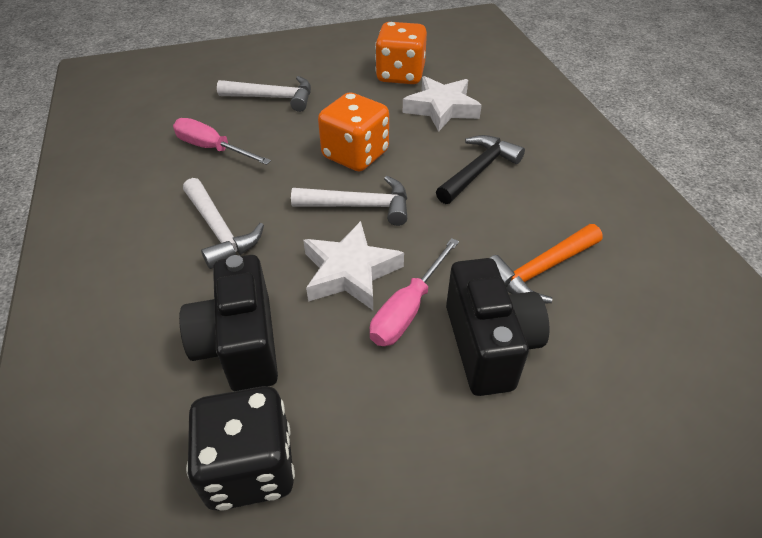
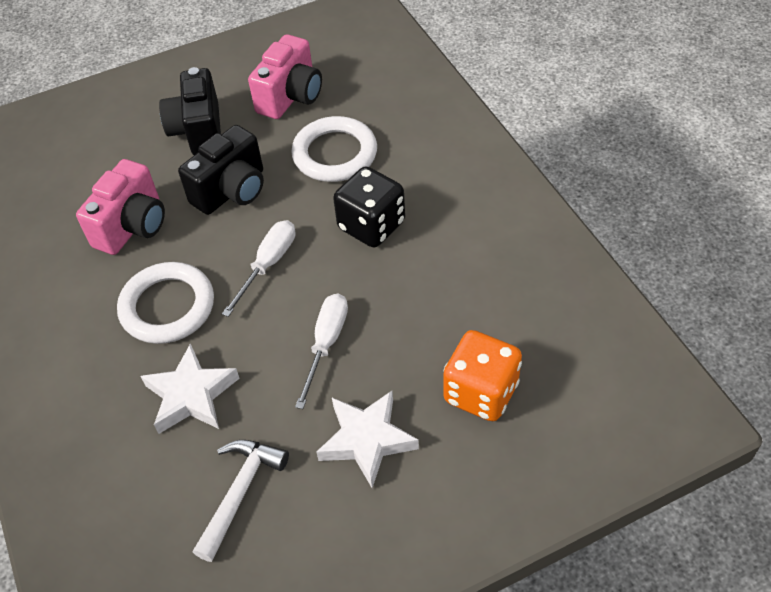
black hammer: [436,135,525,204] = 1 -> none = 0
orange dice: [318,92,389,171] [375,22,427,84] = 2 -> [443,330,522,421] = 1
orange hammer: [490,224,603,303] = 1 -> none = 0
pink camera: none = 0 -> [76,159,165,255] [248,34,322,119] = 2
pink screwdriver: [173,118,271,165] [370,238,459,346] = 2 -> none = 0
white hammer: [183,178,264,269] [217,76,311,112] [291,176,407,226] = 3 -> [193,440,289,562] = 1
white ring: none = 0 -> [117,262,214,344] [291,116,377,182] = 2
white screwdriver: none = 0 -> [222,220,295,317] [295,294,348,409] = 2

